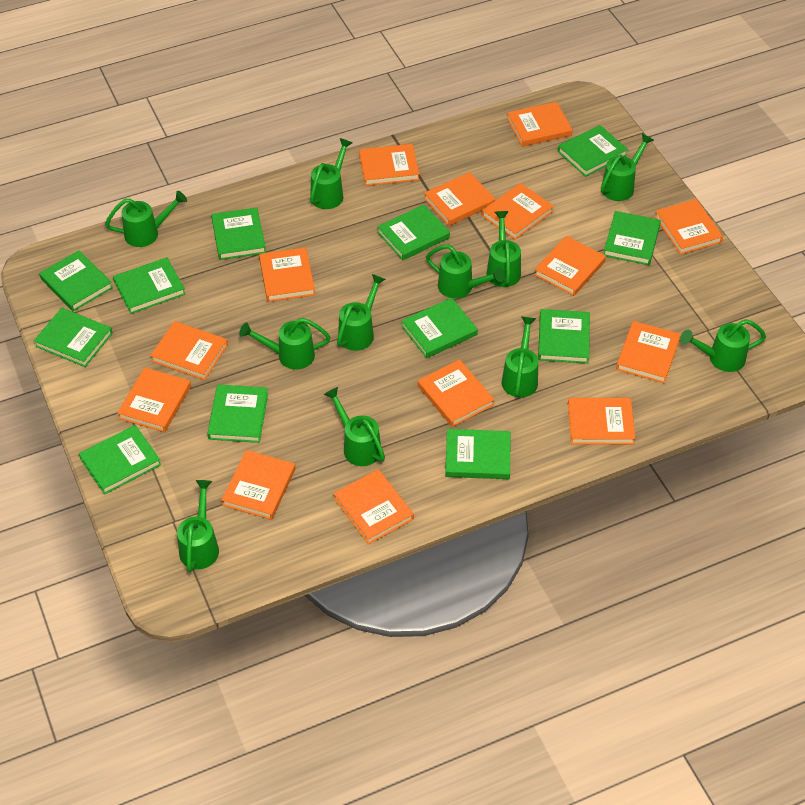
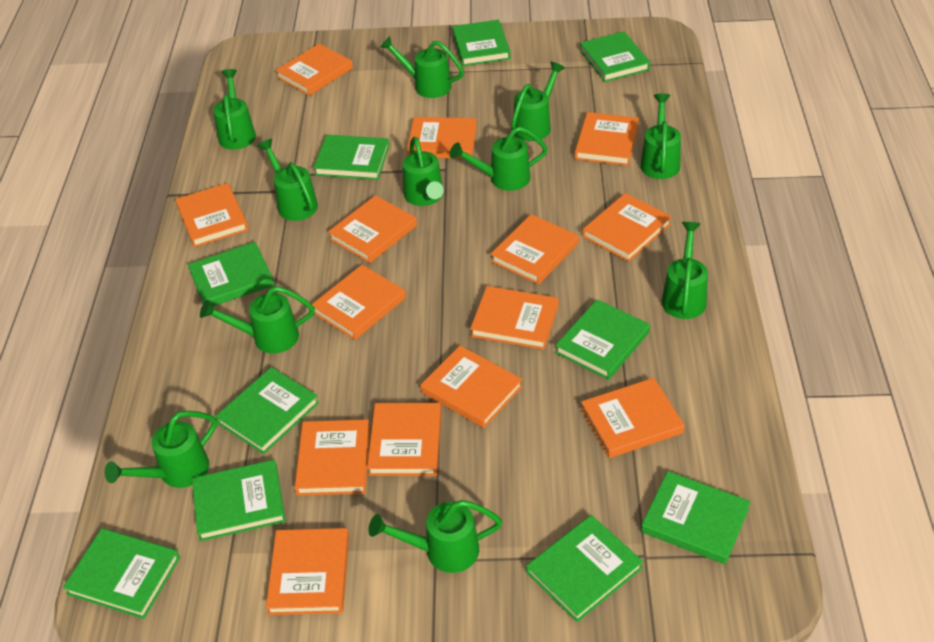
green book: [34,308,113,367] [39,250,113,311] [79,425,161,495] [113,257,186,314] [207,385,268,443] [211,207,266,260] [377,205,450,260] [401,298,478,358] [445,429,510,479] [538,309,590,364] [558,125,628,177] [603,211,661,265] = 12 -> [63,528,180,619] [188,242,274,307] [192,460,286,541] [215,367,319,454] [313,135,389,180] [452,20,511,66] [526,515,643,622] [555,299,650,380] [580,31,650,82] [641,471,750,564] = 10

